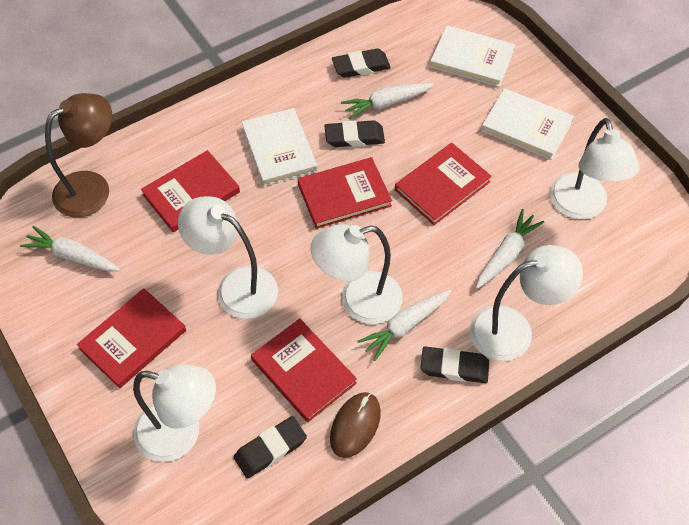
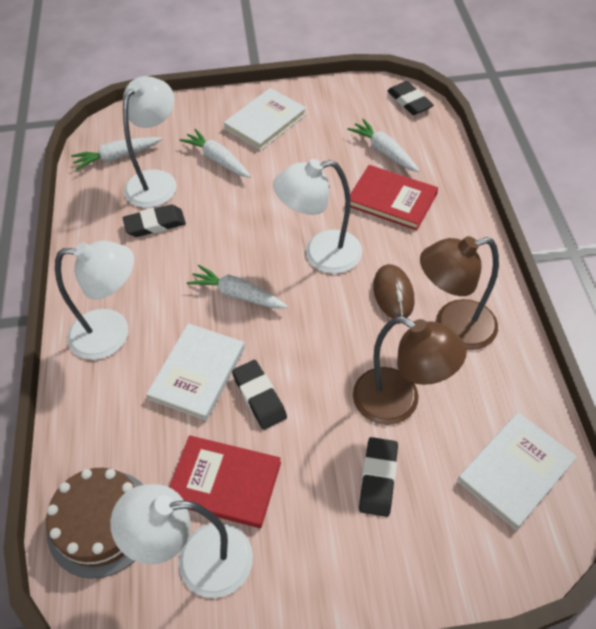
brown cake: none = 0 -> [46,468,143,579] = 1
brown lamp: [45,93,112,217] = 1 -> [353,316,467,425] [420,236,499,350] = 2
red book: [77,288,186,388] [141,150,240,232] [251,318,357,422] [298,157,392,229] [395,143,492,225] = 5 -> [169,435,281,528] [350,165,438,230] = 2
white lamp: [133,364,216,462] [178,196,278,319] [311,224,403,324] [470,245,583,361] [550,118,639,219] = 5 -> [55,241,134,360] [110,484,253,598] [123,76,177,208] [273,159,362,274] = 4

